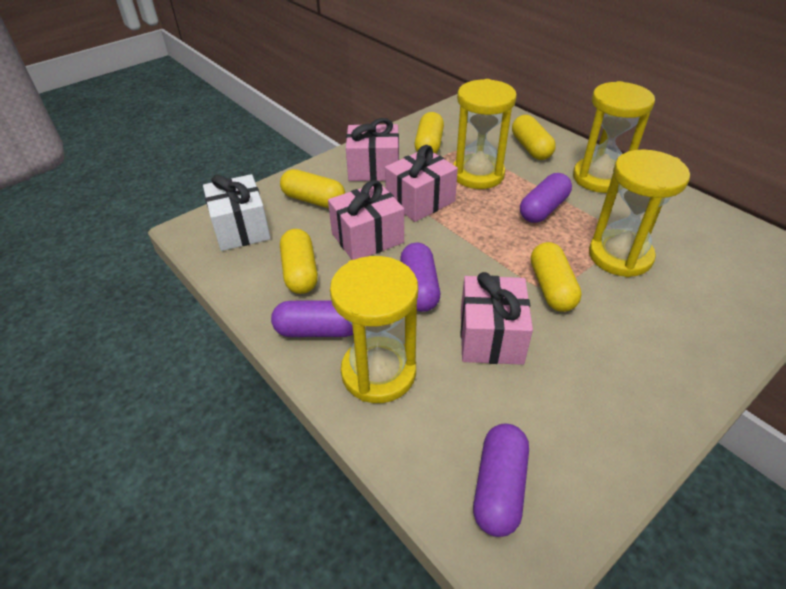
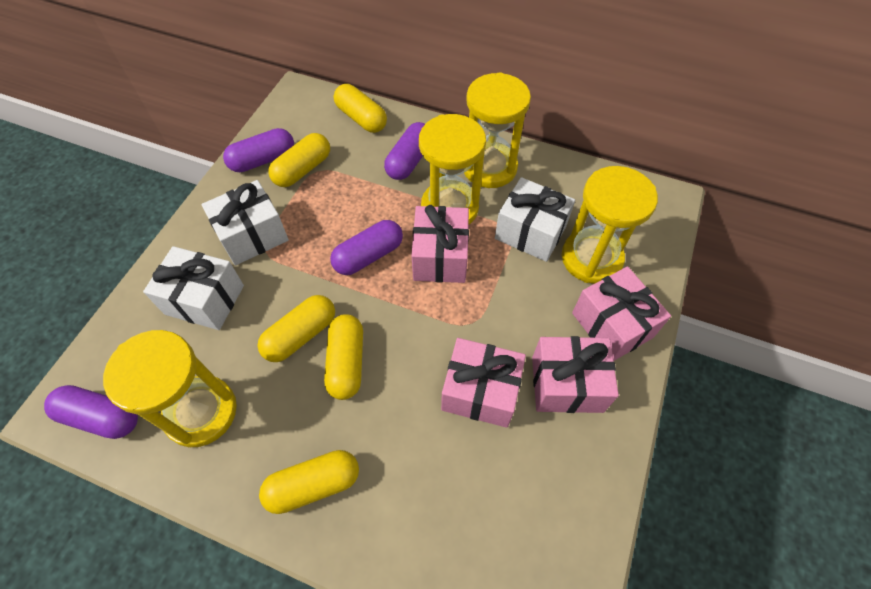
white gift: [203,174,271,251] = 1 -> [143,246,244,330] [202,180,289,265] [495,177,575,262] = 3

